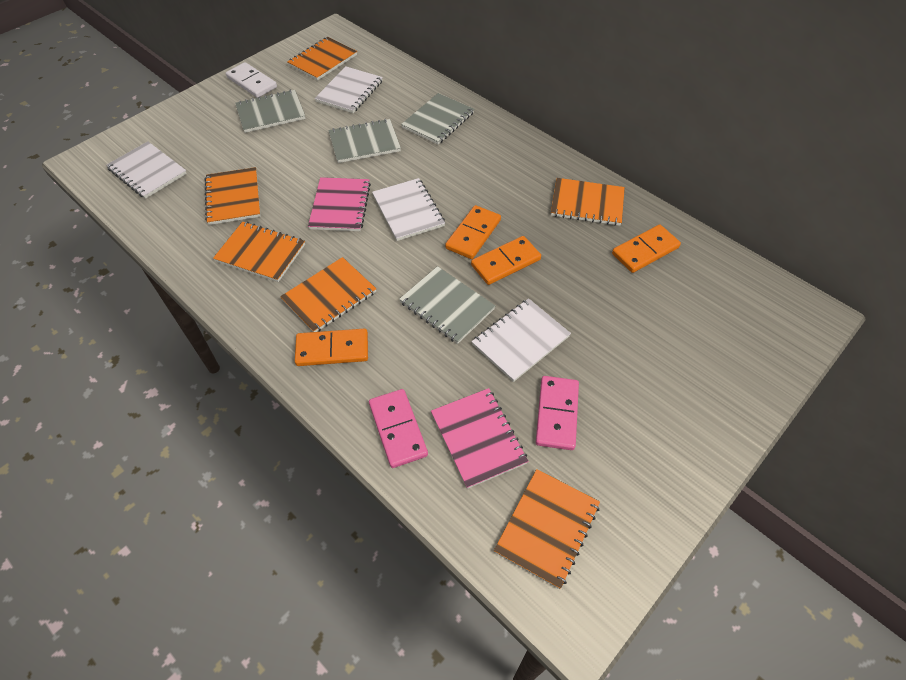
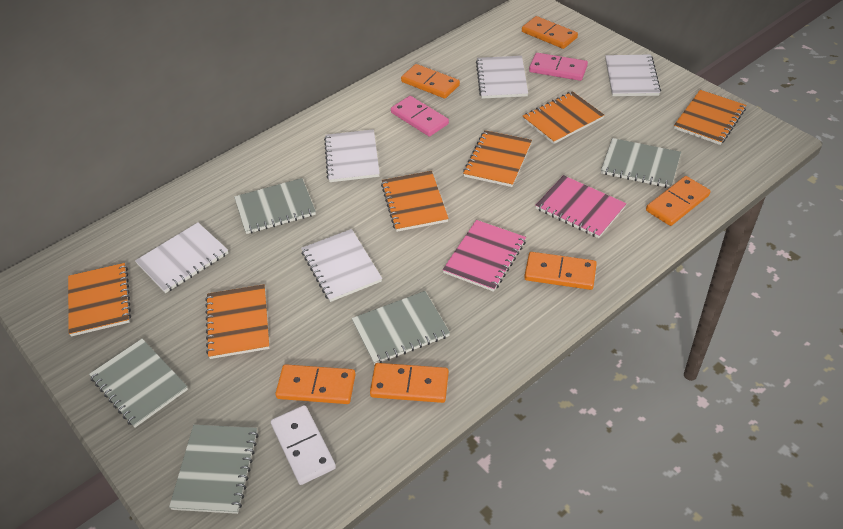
grey notebook: [235,90,305,133] [328,119,401,163] [399,266,495,344] [401,93,474,145] = 4 -> [89,339,188,427] [169,425,259,514] [234,178,316,234] [352,291,450,365] [601,138,681,188] = 5
orange domino: [295,329,368,366] [445,205,501,259] [471,236,541,285] [612,225,681,273] = 4 -> [275,364,356,404] [370,363,449,403] [401,64,460,98] [522,16,578,49] [524,252,597,290] [646,176,710,226] = 6
white notebook: [106,142,187,199] [315,66,383,113] [372,178,445,241] [472,298,571,382] = 4 -> [135,223,228,293] [301,229,382,302] [324,129,380,182] [476,56,528,99] [605,54,661,96] = 5

